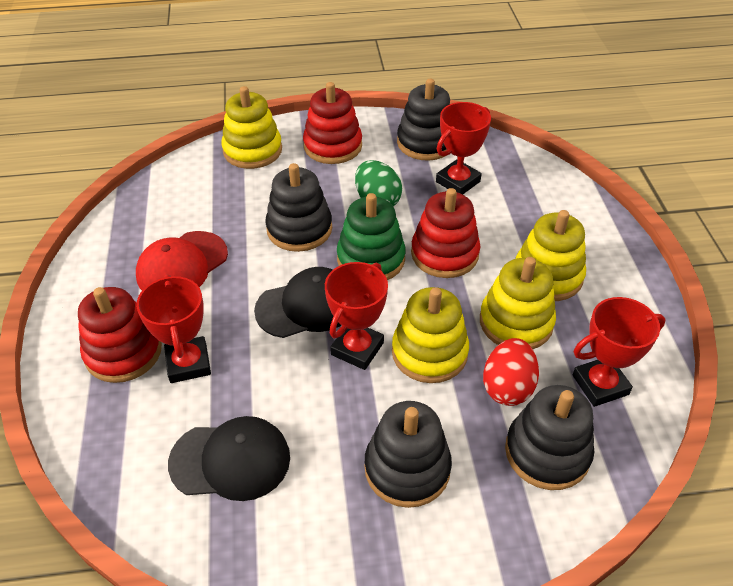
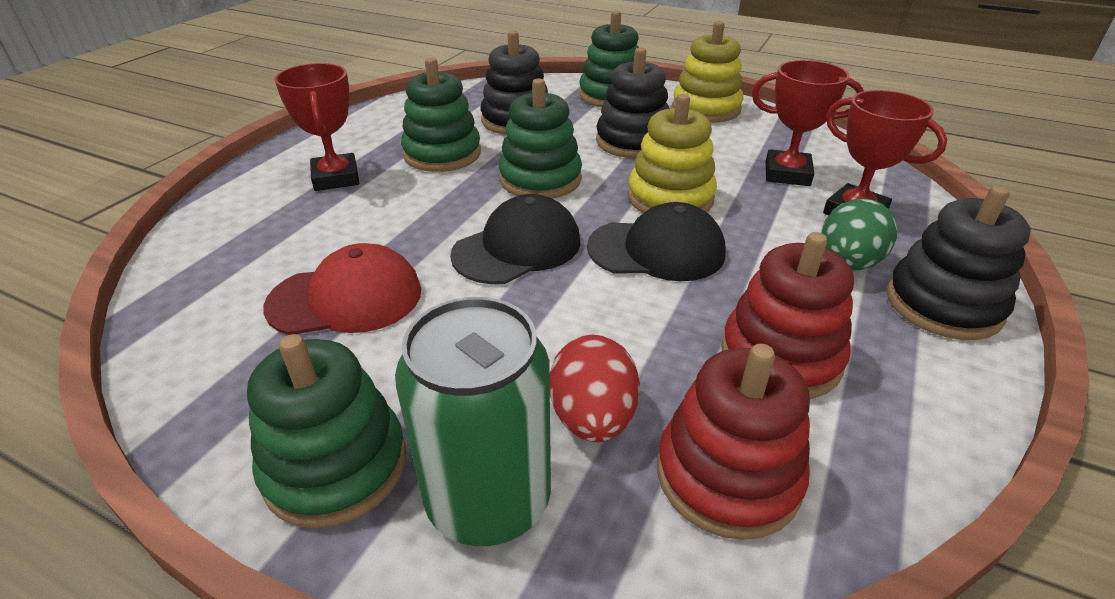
black stacking toy: [265,163,332,252] [365,401,452,508] [397,79,450,161] [505,385,594,490] = 4 -> [481,30,548,135] [596,47,669,158] [887,186,1031,340] = 3
green can: none = 0 -> [395,297,551,546] = 1
green stacking toy: [337,193,406,280] = 1 -> [247,334,406,528] [401,58,481,172] [498,78,582,199] [579,10,640,107] = 4
red stacking toy: [78,287,162,383] [303,82,362,164] [411,188,480,278] = 3 -> [657,344,810,540] [721,232,854,399] = 2
red trophy: [136,274,211,383] [325,262,388,370] [436,102,491,195] [573,297,666,407] = 4 -> [274,63,359,191] [752,60,864,186] [823,90,947,215] = 3
yellow stacking toy: [221,86,282,169] [392,287,469,383] [480,257,556,349] [515,210,586,301] = 4 -> [628,94,717,213] [672,21,743,122] = 2

